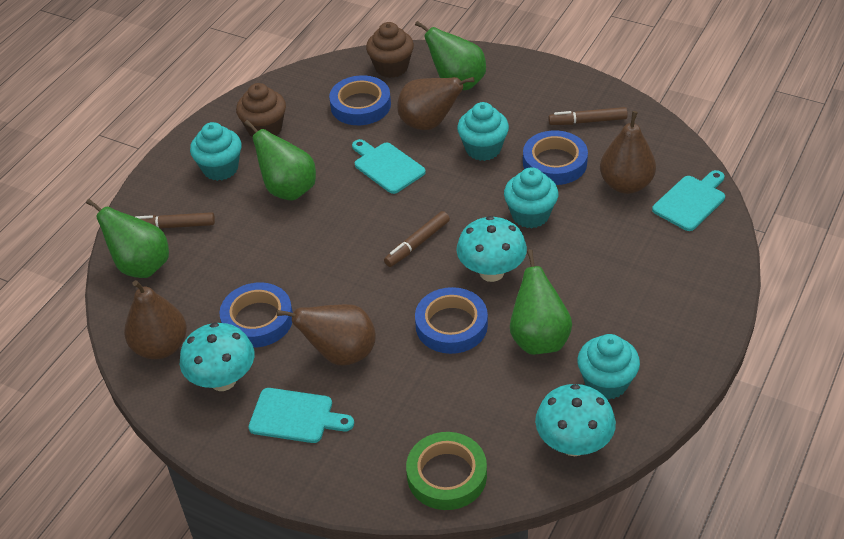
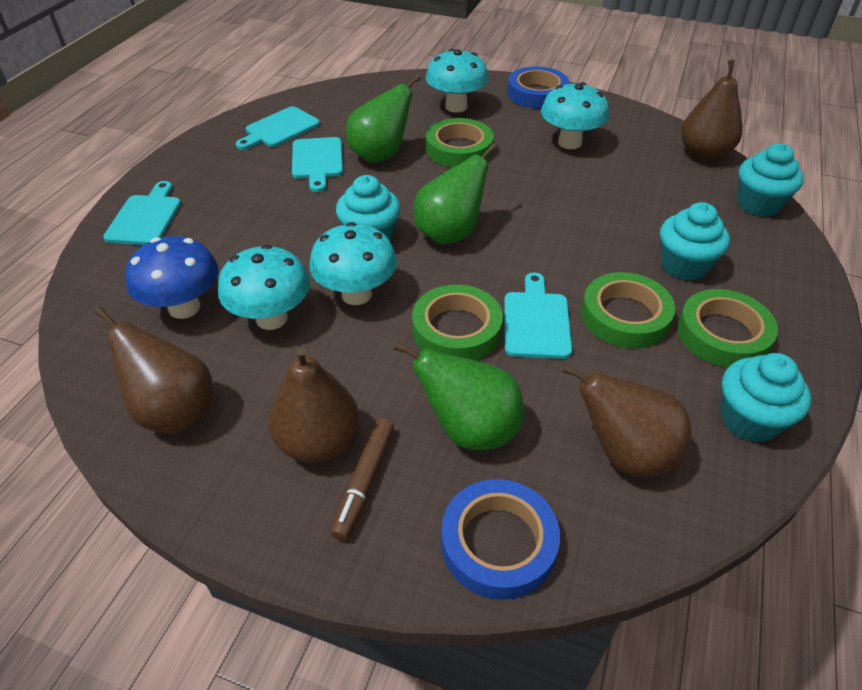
blue mushroom: none = 0 -> [125,236,218,319] = 1
blue tape: [219,282,293,348] [329,75,391,125] [415,287,488,354] [523,130,588,185] = 4 -> [441,479,560,600] [507,66,569,109] = 2
brown cupcake: [236,83,286,138] [366,22,414,78] = 2 -> none = 0
brown marker: [135,212,215,228] [384,211,450,267] [548,107,628,125] = 3 -> [331,418,394,541] = 1
green pear: [86,199,169,278] [244,120,316,200] [415,21,486,90] [510,249,572,355] = 4 -> [346,74,421,163] [394,342,524,450] [413,143,497,245] = 3
green tape: [406,432,487,510] = 1 -> [412,284,503,361] [426,118,494,167] [581,272,675,348] [677,289,778,368] = 4
turquoise cutting board: [249,388,354,443] [352,139,426,194] [652,170,725,231] = 3 -> [103,181,181,245] [236,106,320,150] [292,137,343,192] [504,272,572,359] = 4
turquoise mushroom: [180,323,254,391] [456,216,527,282] [535,384,616,456] = 3 -> [218,245,310,330] [309,222,397,305] [426,49,488,113] [541,82,609,149] = 4

